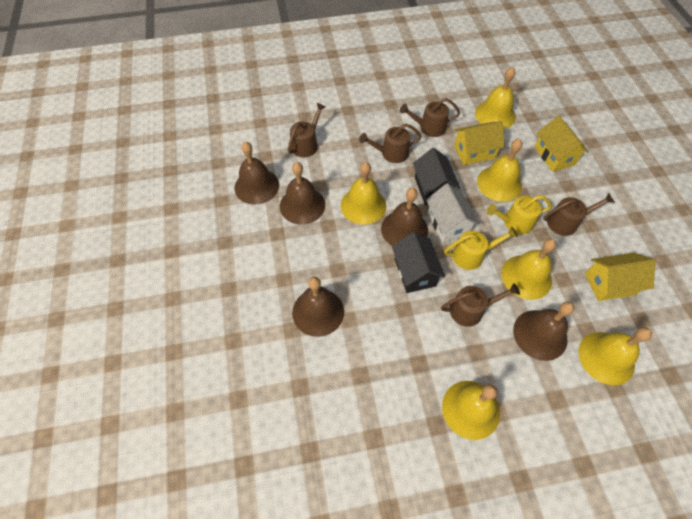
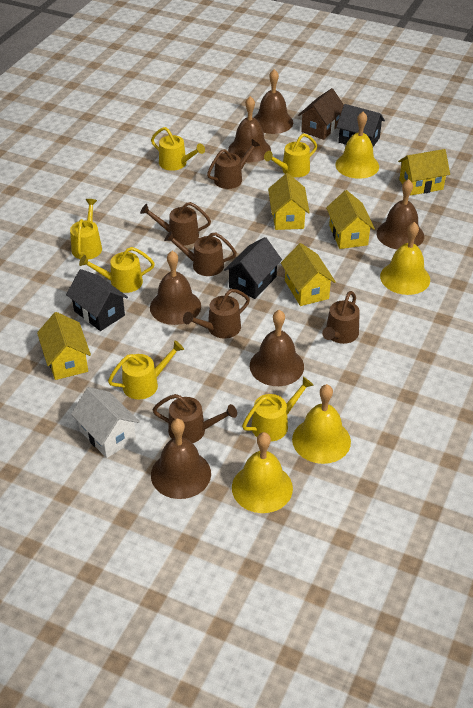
black house: [392,232,445,293] [413,148,461,205] = 2 -> [66,269,128,331] [224,237,282,299] [337,104,385,147] = 3
brown bell: [235,142,279,205] [280,162,325,225] [292,277,344,337] [381,188,428,246] [513,302,575,361] = 5 -> [150,251,201,325] [151,419,211,499] [228,96,271,162] [250,310,304,386] [254,69,293,134] [376,179,424,249] = 6
brown house: none = 0 -> [298,88,344,140] = 1
brown watering can: [288,103,326,158] [359,124,422,163] [400,98,460,137] [441,283,520,327] [543,193,614,236] = 5 -> [140,202,211,245] [153,394,237,443] [164,231,237,276] [183,289,250,339] [207,139,260,189] [322,291,360,344] = 6
yellow bell: [341,162,386,225] [442,381,500,440] [475,67,516,129] [477,139,523,202] [501,239,557,300] [578,327,652,385] = 6 -> [232,432,293,513] [292,384,351,464] [335,112,379,179] [380,222,430,295] = 4
yellow house: [454,121,505,165] [535,116,589,172] [585,253,656,301] = 3 -> [37,312,91,380] [268,173,310,230] [281,243,336,306] [326,190,375,249] [398,149,450,196] = 5
yellow watering can: [444,226,518,270] [487,195,552,234] = 2 -> [70,199,102,260] [79,247,155,293] [108,341,184,400] [151,127,205,171] [242,377,314,441] [264,133,317,177] = 6

